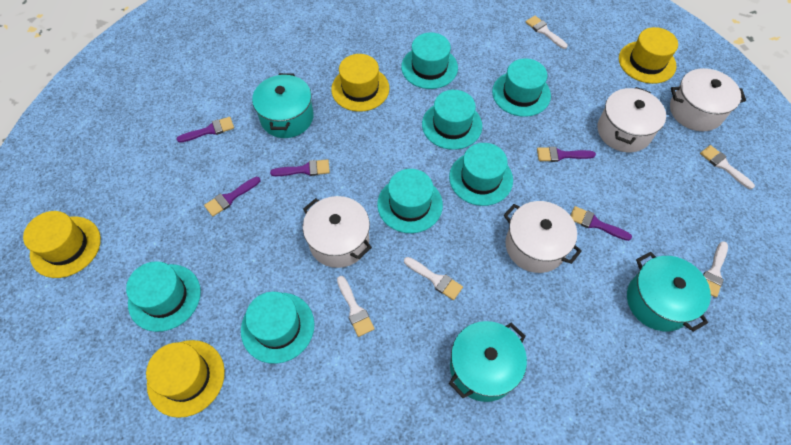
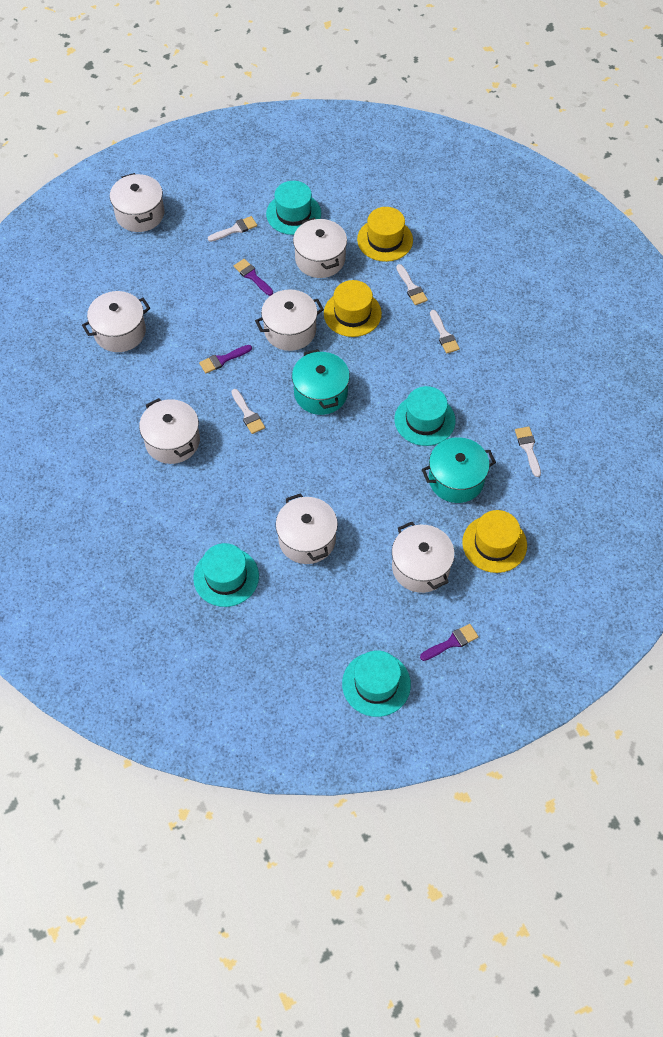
purple brush: [177,117,234,143] [204,177,260,216] [270,159,330,176] [537,147,596,162] [570,206,632,241] = 5 -> [199,345,252,373] [234,259,273,296] [420,624,478,661] = 3
turquoise hat: [126,261,201,332] [241,292,315,364] [377,169,443,233] [401,32,458,89] [422,90,482,150] [449,143,513,206] [492,58,551,117] = 7 -> [193,543,259,607] [266,181,321,235] [342,650,411,717] [395,386,456,446] = 4
turquoise pot: [252,73,314,138] [449,321,527,402] [627,252,711,332] = 3 -> [292,349,350,415] [422,437,496,503] = 2
white pot: [303,196,372,268] [504,201,582,273] [598,87,666,152] [670,68,746,131] = 4 -> [82,291,150,352] [110,173,164,232] [139,398,200,464] [255,290,324,351] [276,493,338,564] [293,217,347,278] [392,522,455,593] = 7
yellow hat: [23,211,101,278] [146,340,225,418] [331,54,389,112] [619,27,678,84] = 4 -> [324,280,382,337] [357,207,413,262] [462,510,527,573] = 3

